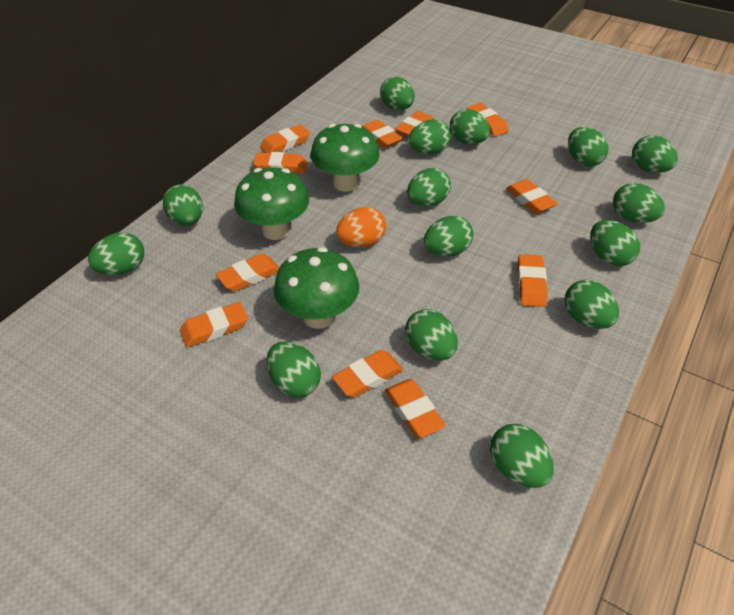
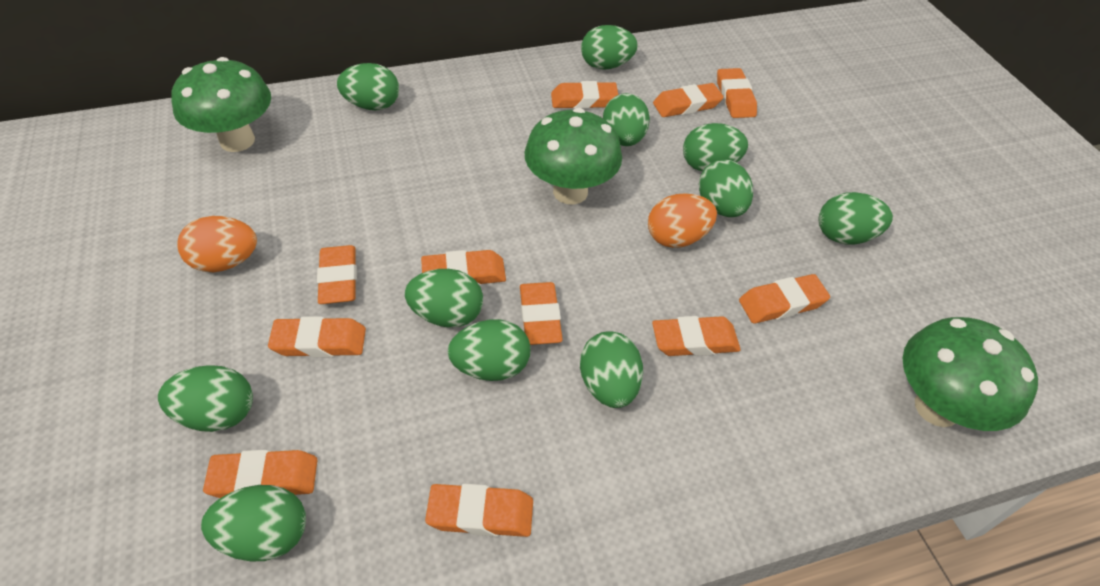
green egg: [88,232,144,275] [163,184,203,226] [267,342,321,398] [380,77,415,110] [405,309,458,361] [407,168,451,206] [408,120,451,155] [424,216,473,257] [450,109,490,144] [490,424,554,488] [564,280,619,329] [568,127,609,167] [590,220,640,266] [613,183,665,223] [632,135,678,173] = 15 -> [158,365,253,432] [201,485,306,561] [337,63,399,110] [405,269,483,328] [448,319,530,381] [580,331,643,408] [581,25,638,70] [603,93,650,146] [683,123,748,171] [699,159,753,217] [819,192,893,245] = 11
orange egg: [336,207,386,247] = 1 -> [178,216,257,272] [648,193,717,248] = 2

